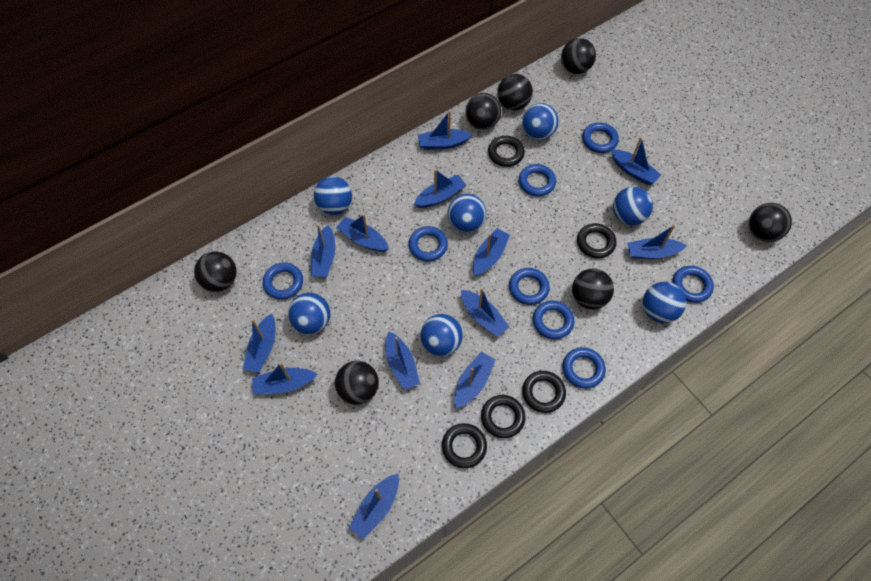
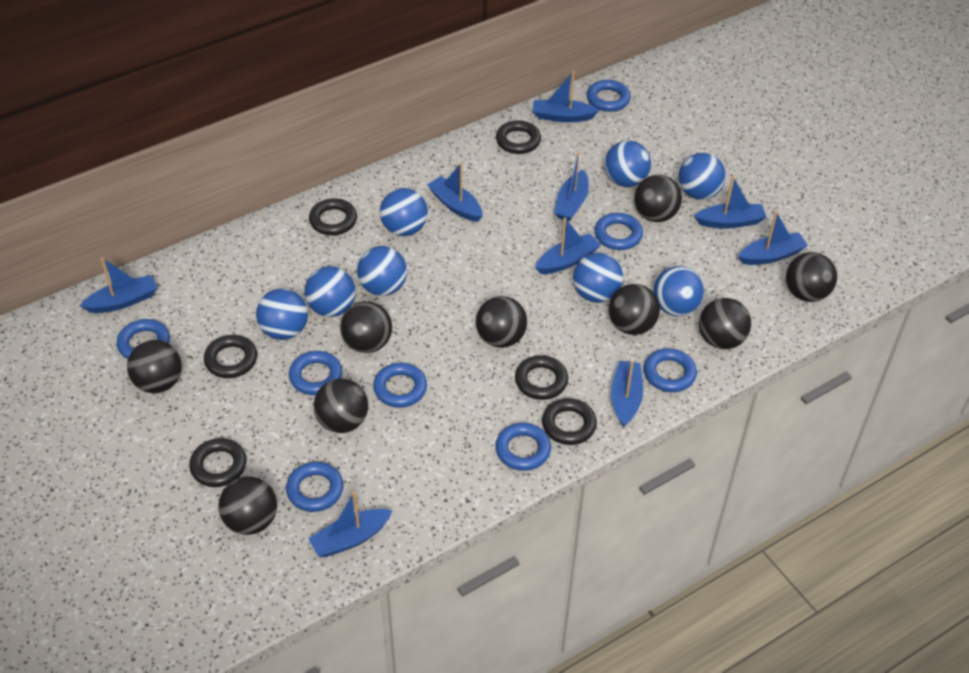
black ball: [194,251,236,292] [335,361,379,405] [466,93,501,130] [497,74,533,110] [561,38,596,74] [572,269,614,309] [749,203,792,242] = 7 -> [127,340,182,393] [219,476,277,535] [313,379,368,433] [340,301,392,353] [476,296,527,348] [609,284,660,335] [634,175,682,222] [699,298,751,349] [786,252,837,302] = 9
black ring: [442,423,487,468] [481,395,526,438] [488,136,525,167] [522,371,566,413] [577,223,617,258] = 5 -> [189,438,247,487] [204,335,257,378] [309,198,357,235] [496,120,541,154] [515,355,568,400] [542,398,597,445] = 6
blue ball: [288,293,330,334] [314,176,352,215] [420,314,463,356] [448,194,486,233] [522,103,559,140] [613,187,653,225] [643,282,686,323] = 7 -> [256,288,308,340] [304,266,356,317] [357,246,407,296] [380,188,428,236] [573,252,623,303] [605,141,651,187] [653,266,704,316] [678,153,726,200] = 8
blue boat: [243,314,275,373] [252,362,318,394] [311,224,336,277] [336,214,389,252] [349,474,399,539] [386,331,420,390] [414,169,466,208] [418,111,473,149] [454,352,496,409] [461,288,510,337] [473,228,510,276] [611,137,661,185] [627,225,687,259] = 13 -> [80,258,157,313] [309,492,392,557] [427,163,483,222] [533,71,599,122] [535,218,601,274] [554,152,589,221] [611,360,643,427] [694,176,767,229] [738,211,808,265] = 9

